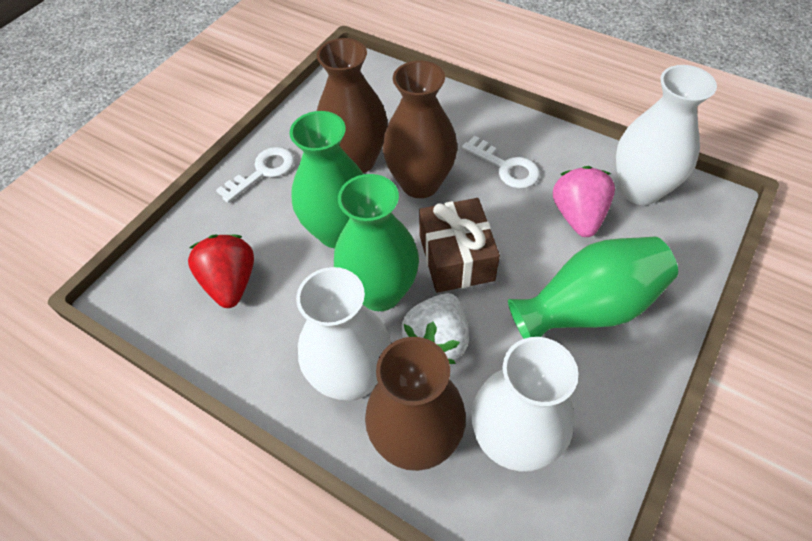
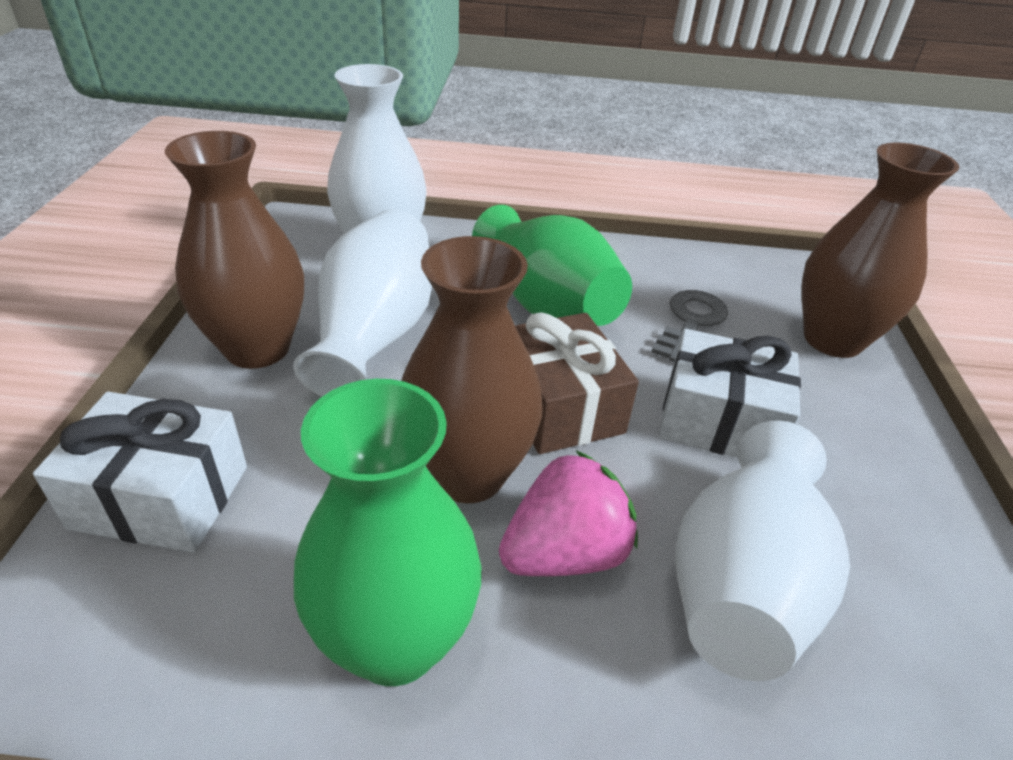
green vase: [289,111,363,248] [334,174,419,311] [508,237,678,339] = 3 -> [294,379,482,686] [472,205,632,326] = 2
grey key: none = 0 -> [651,290,728,362] = 1
red strawberry: [188,235,254,308] = 1 -> none = 0
white gift: none = 0 -> [33,392,247,553] [659,329,801,458] = 2
white key: [216,147,294,203] [462,136,540,189] = 2 -> none = 0
white strawberry: [401,293,469,364] = 1 -> none = 0

